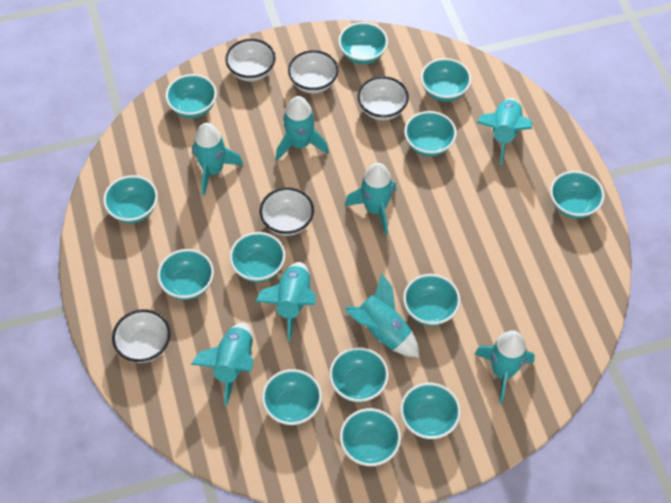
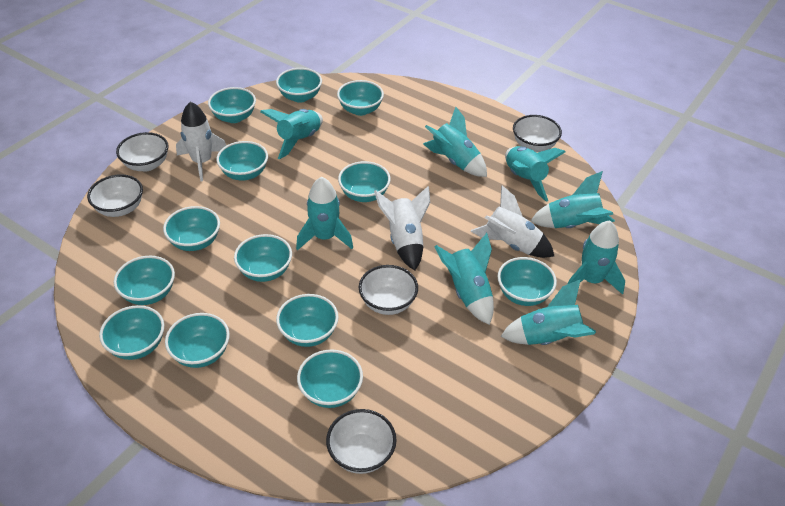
white rocket: none = 0 -> [176,102,226,182] [374,186,430,270] [470,185,554,258] = 3

